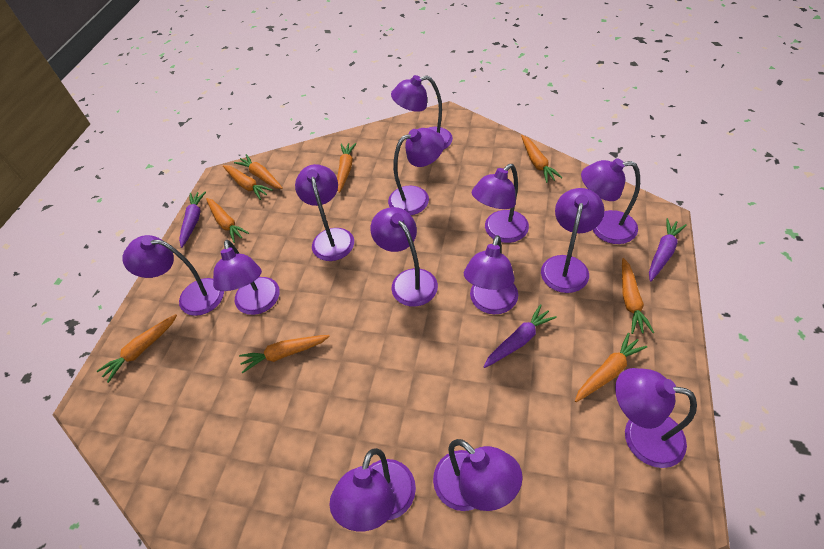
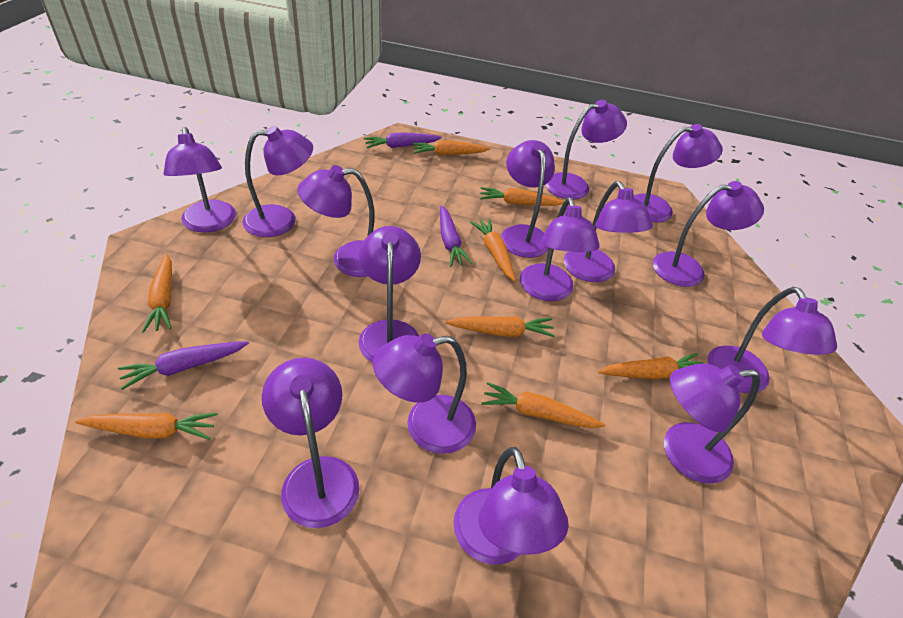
orange carrot: [97,314,177,383] [206,198,249,243] [223,165,273,200] [234,154,283,189] [239,335,330,373] [337,143,356,193] [521,135,563,183] [575,333,648,402] [622,258,654,334] = 9 -> [75,413,218,440] [142,254,172,333] [412,141,491,156] [445,316,555,338] [470,218,516,282] [480,187,564,206] [481,382,605,428] [598,353,704,379] = 8
purple lamp: [123,235,224,316] [213,240,280,315] [295,164,354,261] [329,448,416,531] [370,207,438,307] [388,128,444,215] [391,75,453,150] [433,439,523,511] [464,235,518,314] [472,164,529,243] [541,188,604,293] [581,158,640,244] [615,368,697,468] = 13 -> [164,127,236,233] [243,126,313,237] [262,358,359,528] [297,165,374,277] [359,226,421,363] [373,333,476,454] [453,447,569,565] [501,140,555,258] [520,197,600,301] [545,100,627,199] [564,181,653,282] [634,124,723,222] [653,181,764,287] [664,363,760,484] [708,287,837,393] = 15

